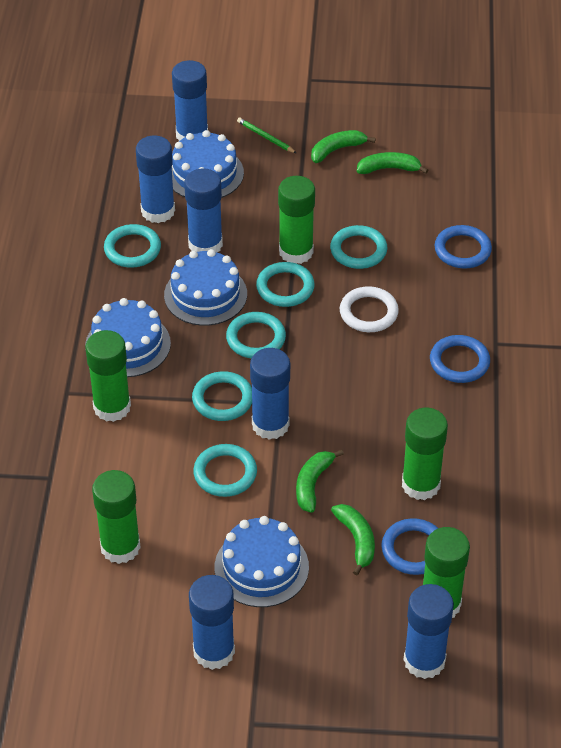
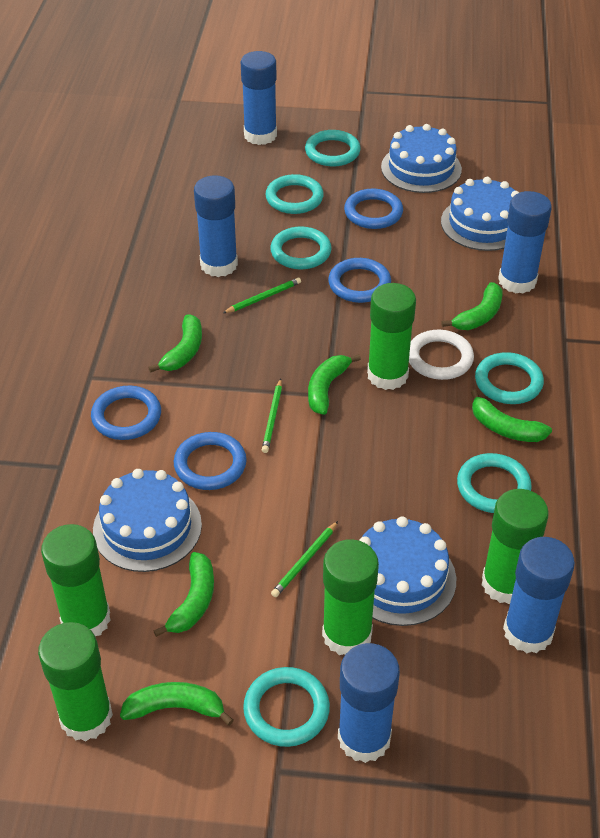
blue glue stick: [136,135,175,223] [172,60,208,141] [184,168,223,252] [189,575,235,670] [250,348,290,440] [404,584,454,679] = 6 -> [194,176,238,277] [241,51,277,145] [338,643,400,763] [498,191,552,294] [503,537,575,653] = 5
blue ring: [382,518,438,575] [430,335,490,383] [435,225,492,268] = 3 -> [91,386,161,440] [174,432,247,490] [328,258,391,303] [344,188,403,229] = 4
green banana: [296,450,344,513] [311,130,376,163] [331,504,375,576] [357,152,428,174] = 4 -> [120,682,234,726] [148,314,202,373] [154,552,214,637] [308,354,361,415] [442,282,503,330] [471,389,552,442] = 6
green pencil: [237,118,296,153] = 1 -> [223,278,301,313] [262,379,282,453] [271,521,338,597] = 3

